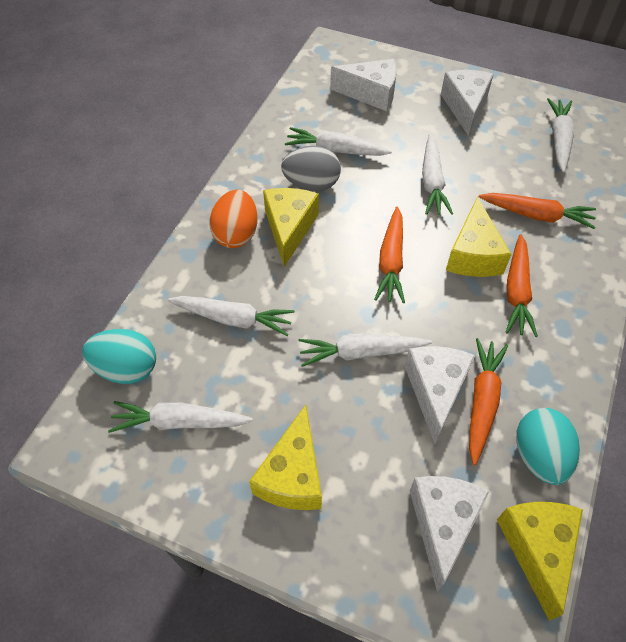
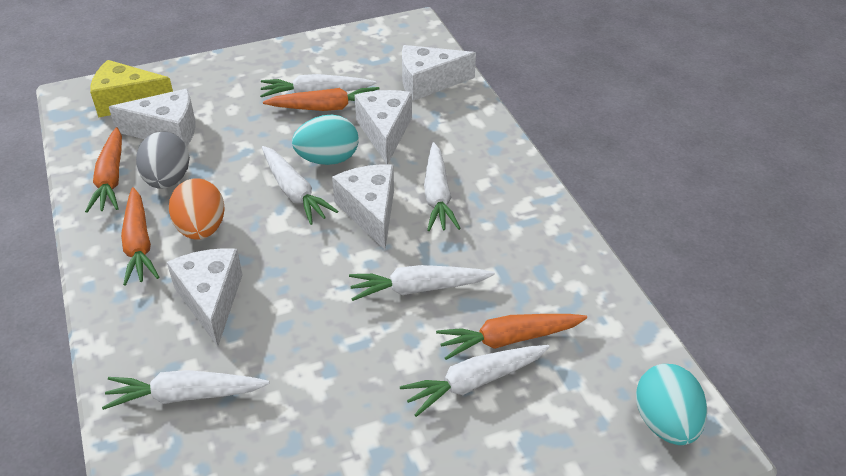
white cheese: [330,59,397,111] [405,346,475,444] [410,476,490,592] [441,70,494,136] = 4 -> [109,88,195,146] [167,248,243,347] [332,164,394,250] [355,90,412,164] [402,45,476,101] = 5
yellow cheese: [249,405,322,510] [263,188,319,267] [446,196,512,277] [497,502,583,621] = 4 -> [90,60,173,118] = 1

